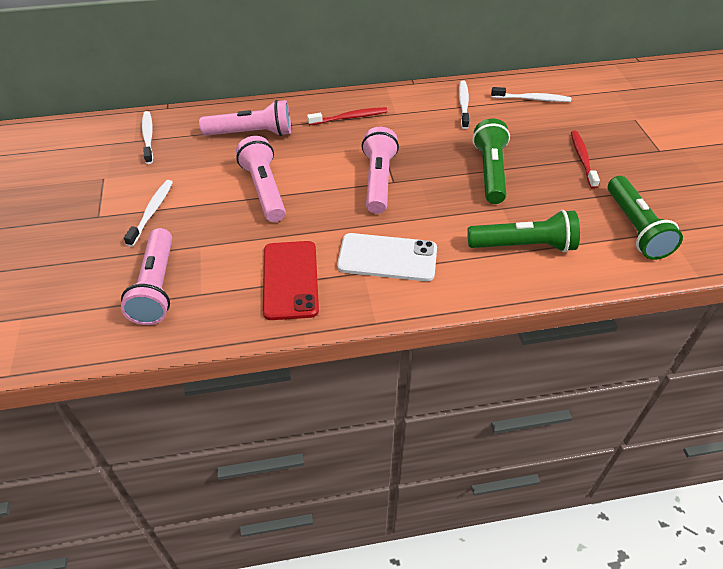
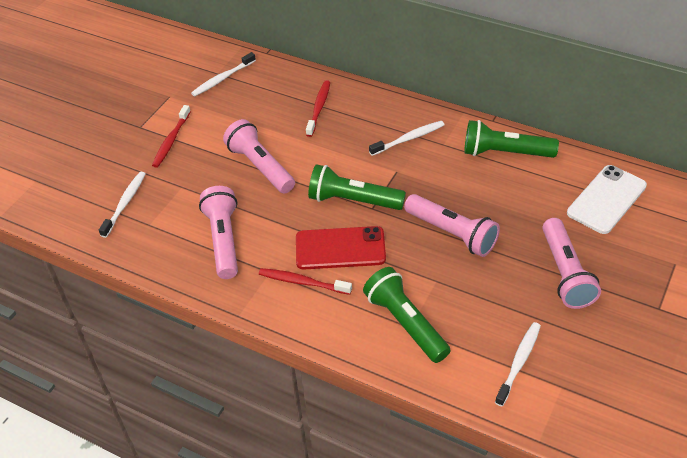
red toothbrush: [307,107,388,125] [571,131,600,189] = 2 -> [152,105,191,168] [259,268,352,295] [306,80,330,137] = 3

